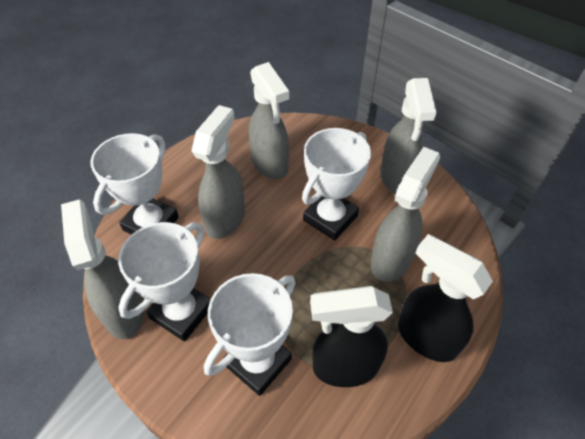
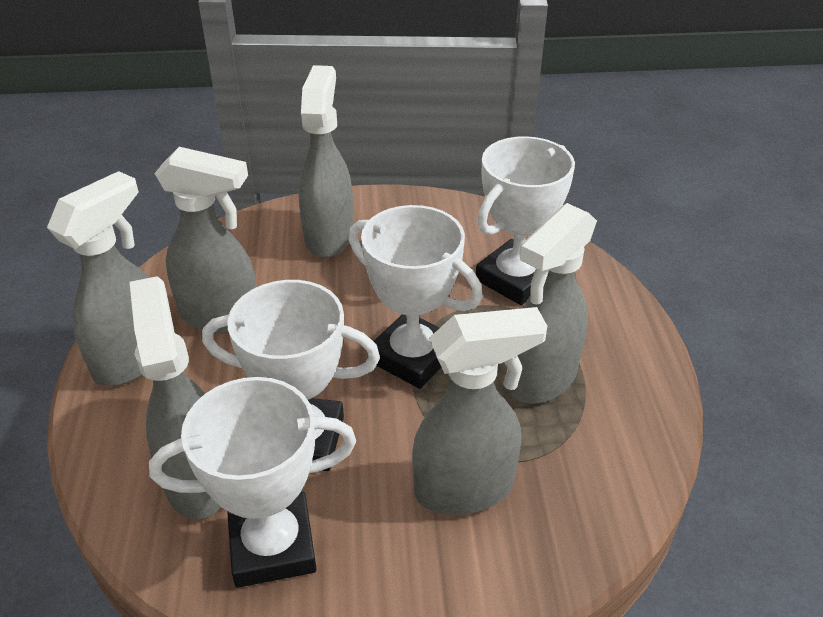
black spray bottle: [310,286,393,387] [398,234,493,362] = 2 -> none = 0
grey spray bottle: [61,199,144,339] [192,105,245,239] [249,62,289,179] [371,147,440,282] [380,78,436,194] = 5 -> [47,171,149,386] [130,276,221,520] [154,147,257,333] [298,65,354,258] [412,307,547,515] [508,203,597,404] = 6

